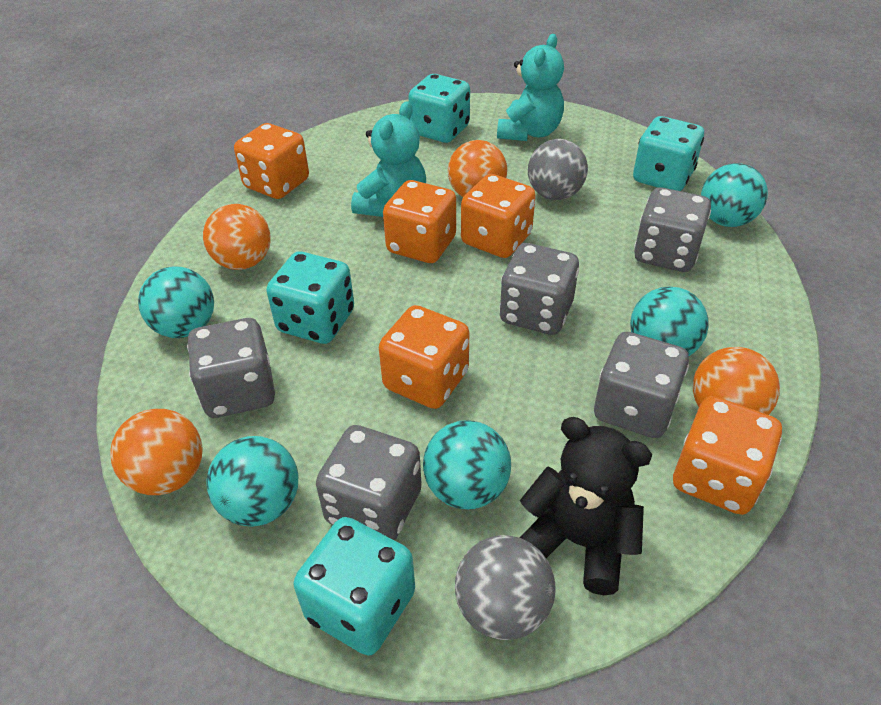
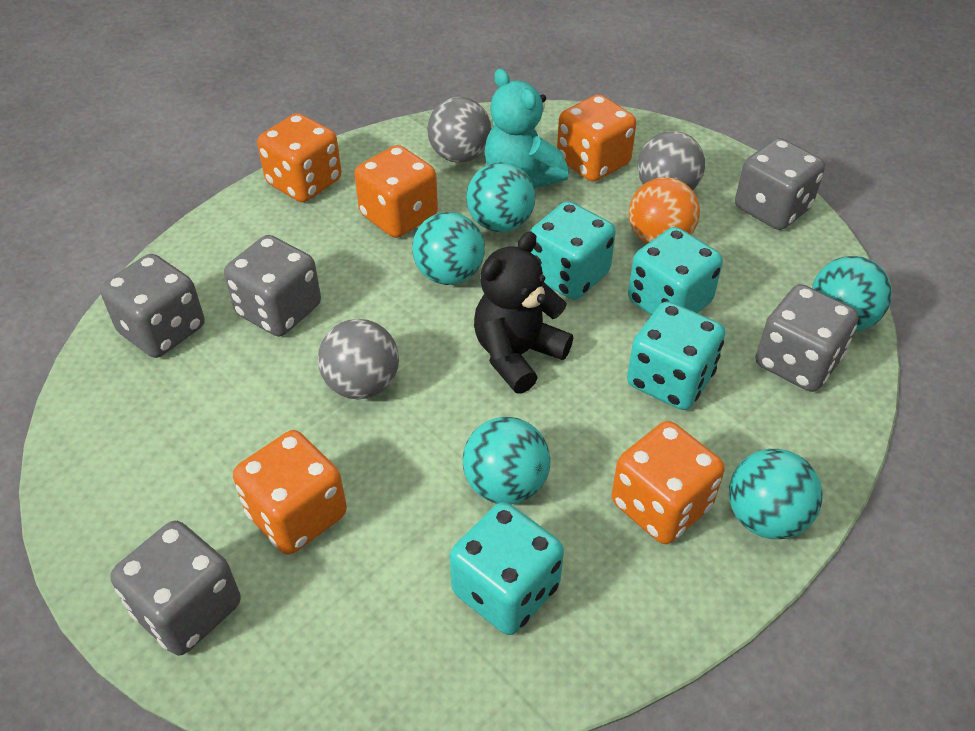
grey ball: [455,535,555,640] [528,139,588,200] = 2 -> [318,319,399,399] [427,97,491,163] [637,131,705,190] = 3
orange ball: [110,409,203,495] [203,204,271,270] [448,140,507,197] [693,347,780,415] = 4 -> [629,177,700,244] = 1
turquoise teddy bear: [351,101,426,217] [497,34,564,141] = 2 -> [484,68,569,188] = 1

